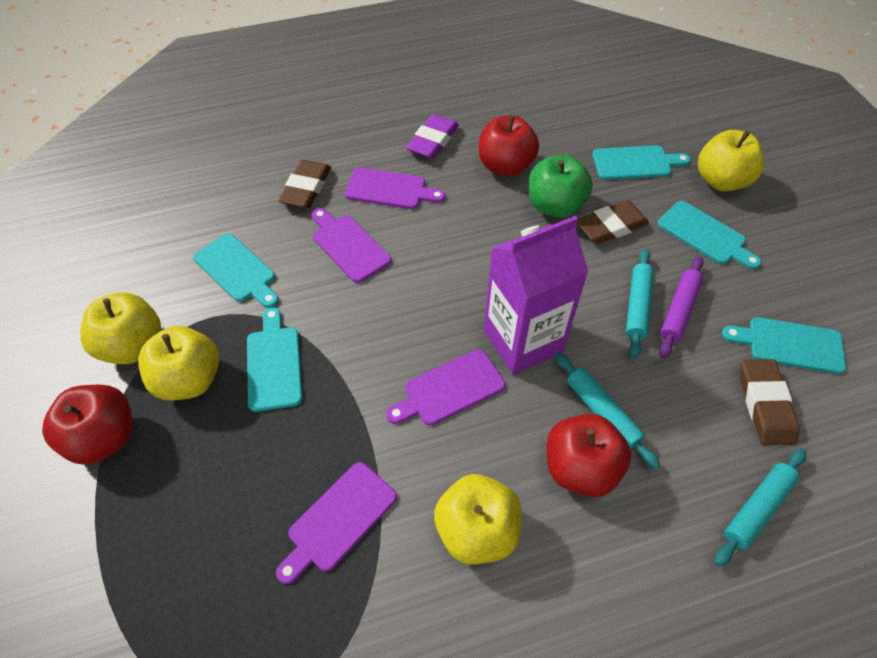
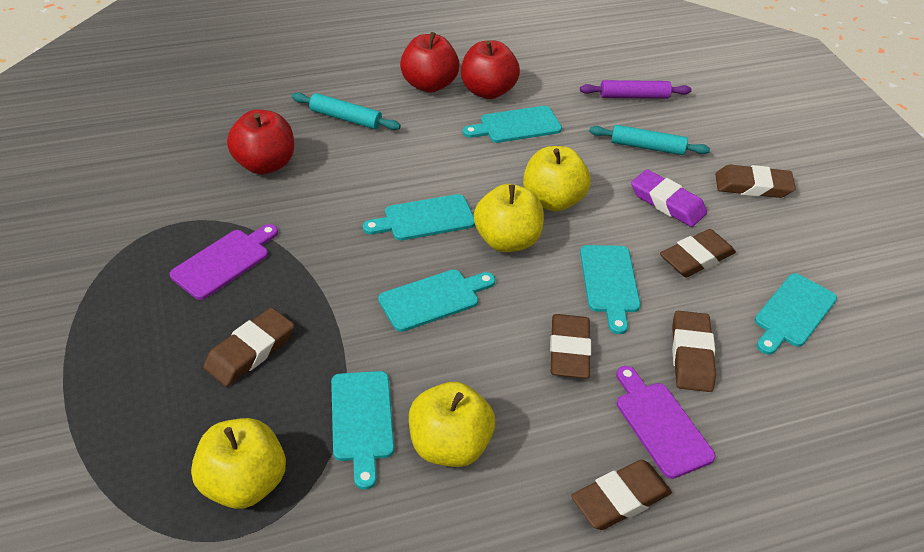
brown eraser: [278,160,331,208] [577,200,649,244] [740,359,799,445] = 3 -> [203,308,294,386] [550,314,591,378] [571,460,672,530] [660,229,736,277] [672,311,716,392] [715,165,796,198] = 6
green apple: [529,155,593,218] = 1 -> none = 0
purple carton: [484,216,588,375] = 1 -> none = 0
purple cutting board: [276,462,397,584] [312,208,391,283] [345,167,445,209] [386,349,505,425] = 4 -> [170,224,278,300] [616,366,715,479] = 2
turquoise cutting board: [193,233,279,308] [247,307,302,412] [593,145,691,180] [658,201,761,269] [722,317,846,374] = 5 -> [331,371,394,490] [363,194,475,240] [378,270,496,332] [463,106,562,143] [580,245,641,334] [755,273,837,355] = 6
turquoise rolling pin: [555,352,660,469] [626,249,654,358] [714,449,806,567] = 3 -> [292,92,401,130] [589,125,710,155] = 2

